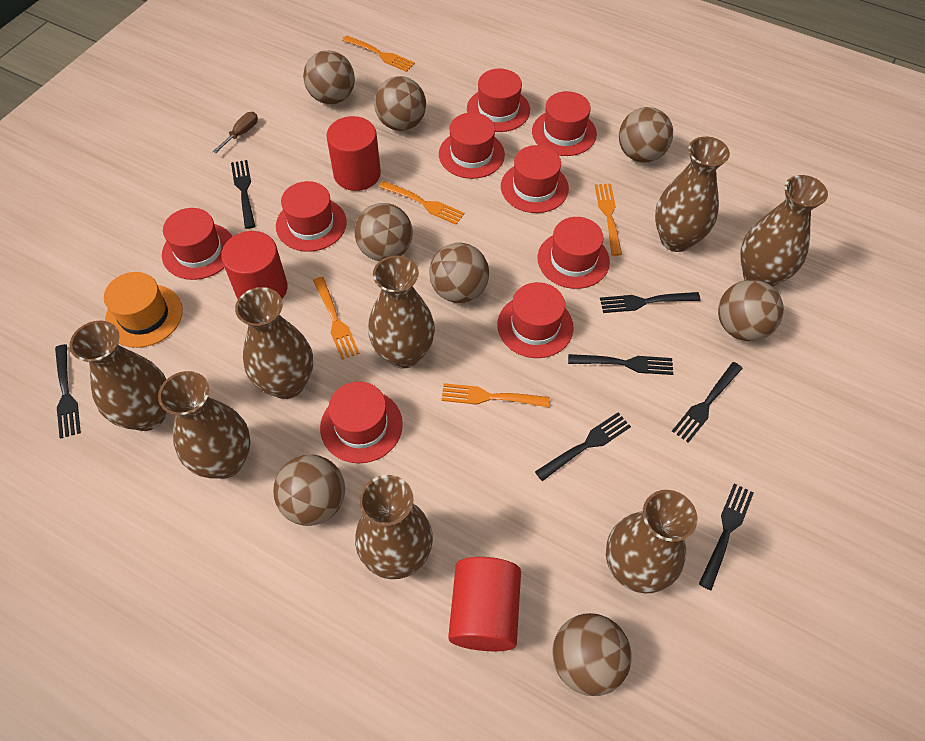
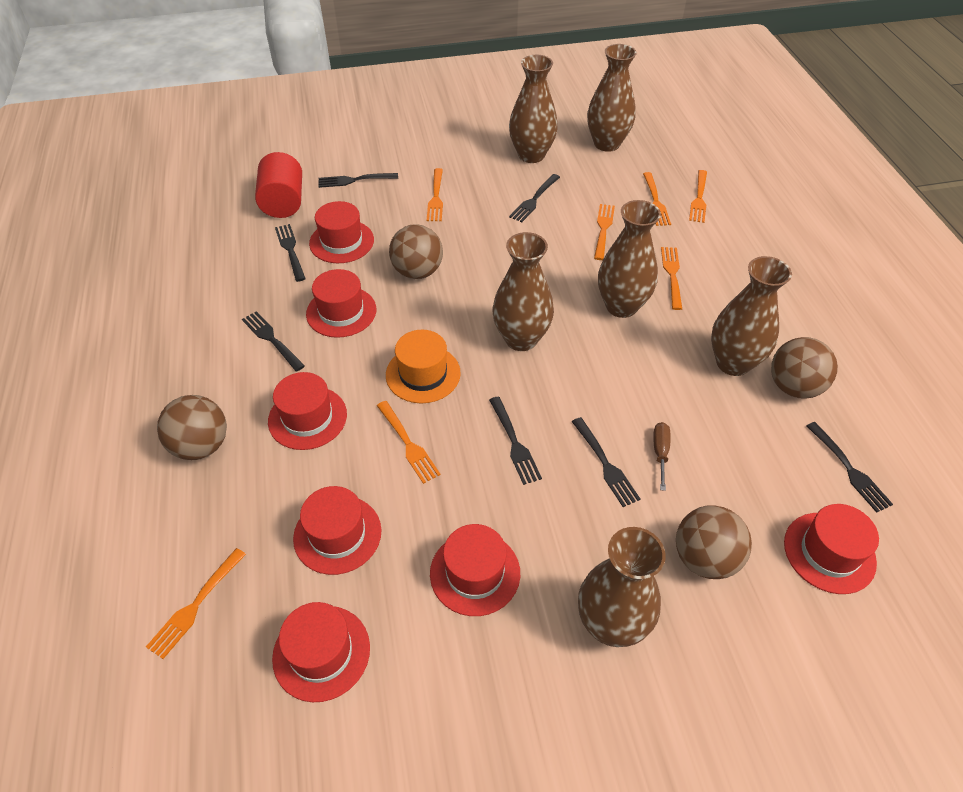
brown ball: [273,455,345,526] [303,50,355,104] [355,203,413,261] [374,76,426,131] [429,243,489,303] [552,613,632,696] [619,107,673,162] [718,280,784,341] = 8 -> [157,395,227,460] [389,224,443,279] [676,505,752,579] [771,337,838,399] = 4
brown vase: [69,321,167,431] [158,371,251,479] [235,287,313,399] [355,475,433,579] [368,255,435,368] [606,490,697,593] [655,136,730,252] [740,175,828,287] = 8 -> [492,232,554,351] [509,55,558,163] [578,527,666,647] [587,44,637,152] [598,200,661,318] [711,256,792,376] = 6
orange fork: [313,277,360,360] [342,35,415,72] [379,181,465,225] [441,383,550,407] [595,184,622,256] = 5 -> [146,548,246,659] [377,401,441,484] [427,168,443,221] [594,204,615,260] [643,172,671,226] [661,247,682,310] [689,170,707,223] = 7
red cylinder: [221,231,288,299] [326,116,381,191] [448,557,521,651] = 3 -> [255,152,302,218] = 1
red hat: [162,208,232,280] [276,181,347,252] [320,381,403,463] [439,113,505,179] [467,69,530,132] [497,282,574,358] [501,145,569,213] [532,91,597,156] [538,217,610,289] = 9 -> [268,372,347,450] [272,602,370,702] [293,486,382,575] [306,269,376,338] [309,201,374,263] [430,524,520,616] [784,504,879,594] = 7

